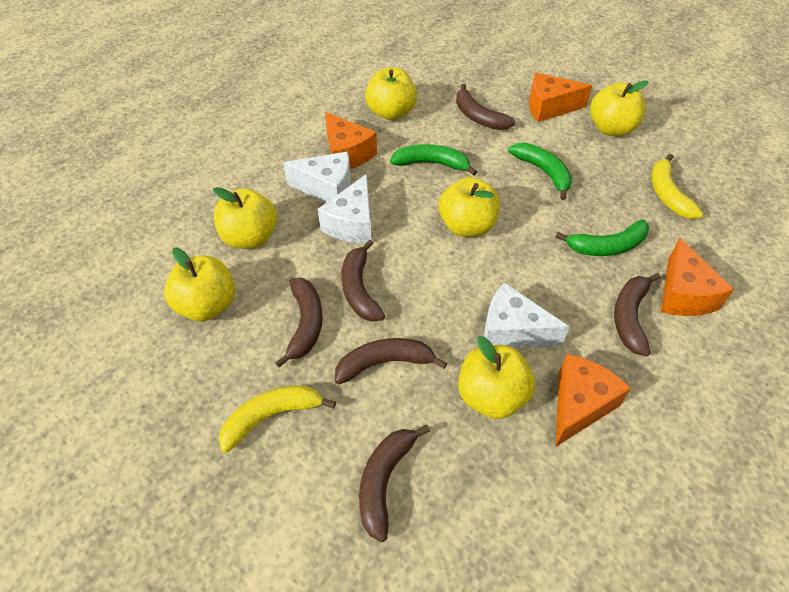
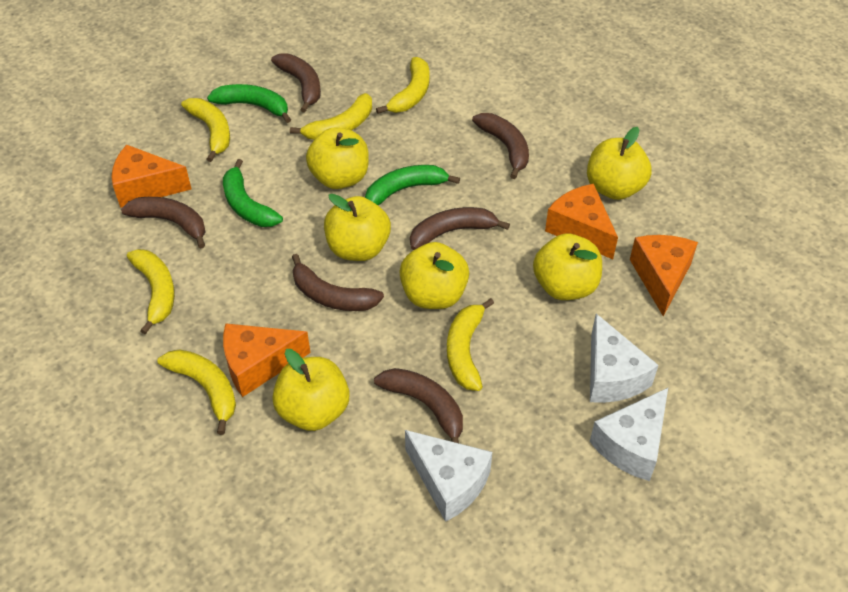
yellow banana: [219,385,336,453] [651,154,703,219] = 2 -> [127,249,175,335] [157,350,236,435] [181,98,230,162] [290,93,372,140] [376,57,430,114] [447,298,494,391] = 6

